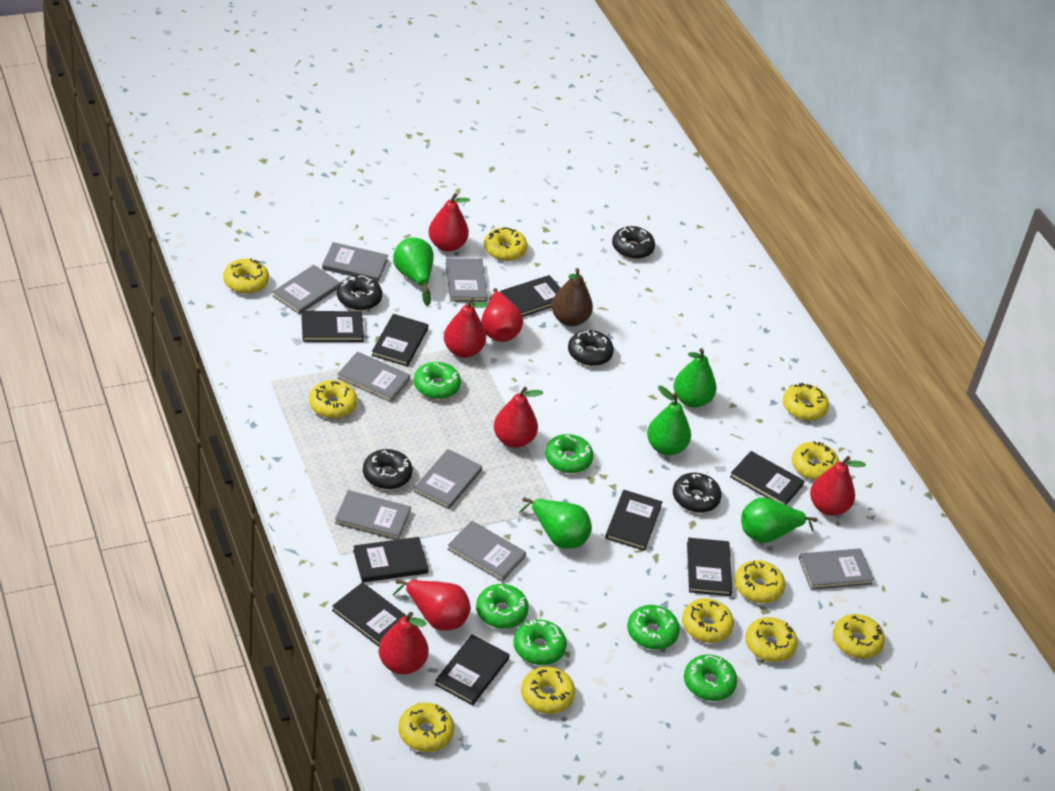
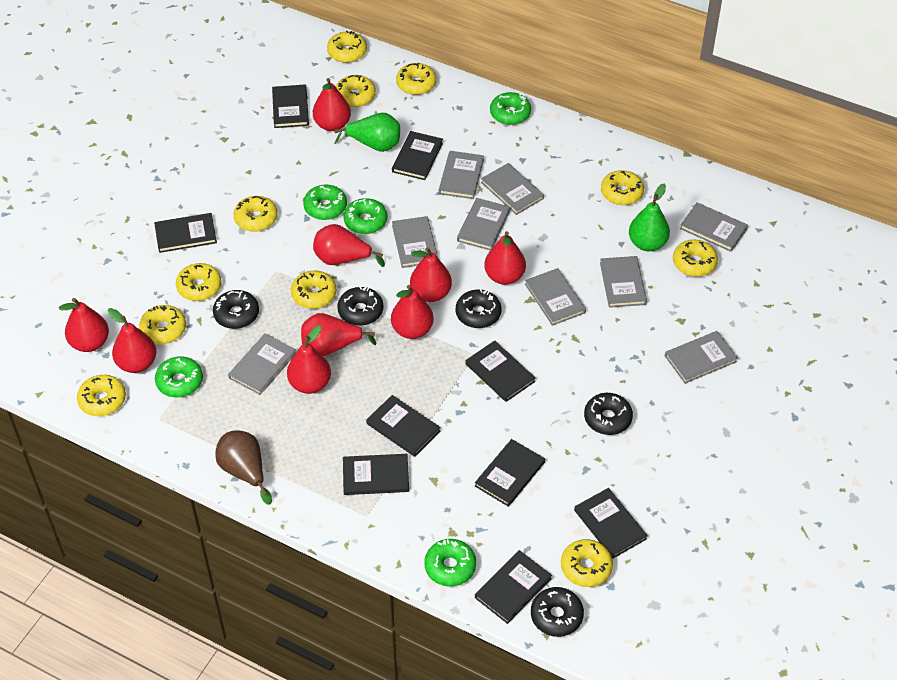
green donut: [414,362,461,399] [476,584,529,629] [513,619,567,665] [545,434,594,473] [627,605,680,650] [684,655,737,701] = 6 -> [155,356,203,397] [303,185,347,220] [344,198,387,234] [424,539,476,587] [490,92,531,125] = 5
green pear: [393,238,434,306] [519,497,592,549] [647,386,691,455] [674,348,716,408] [741,497,817,543] = 5 -> [334,113,400,152] [629,183,670,251] = 2
grey book: [272,265,341,314] [322,242,388,282] [335,490,411,540] [337,352,410,402] [414,449,482,509] [445,258,488,302] [447,521,526,582] [798,549,874,590] = 8 -> [228,334,296,395] [392,216,438,268] [439,151,484,199] [457,198,510,250] [481,163,544,215] [525,268,586,326] [600,256,647,308] [665,331,738,384] [680,202,748,252] = 9
red pear: [379,612,429,674] [393,579,471,631] [428,193,470,252] [444,298,489,358] [481,288,523,342] [494,387,543,448] [810,456,866,516] = 7 -> [59,298,109,352] [108,308,156,373] [287,325,331,394] [301,313,376,356] [313,78,351,131] [313,224,385,267] [391,285,433,339] [410,247,452,302] [484,231,526,285] = 9

